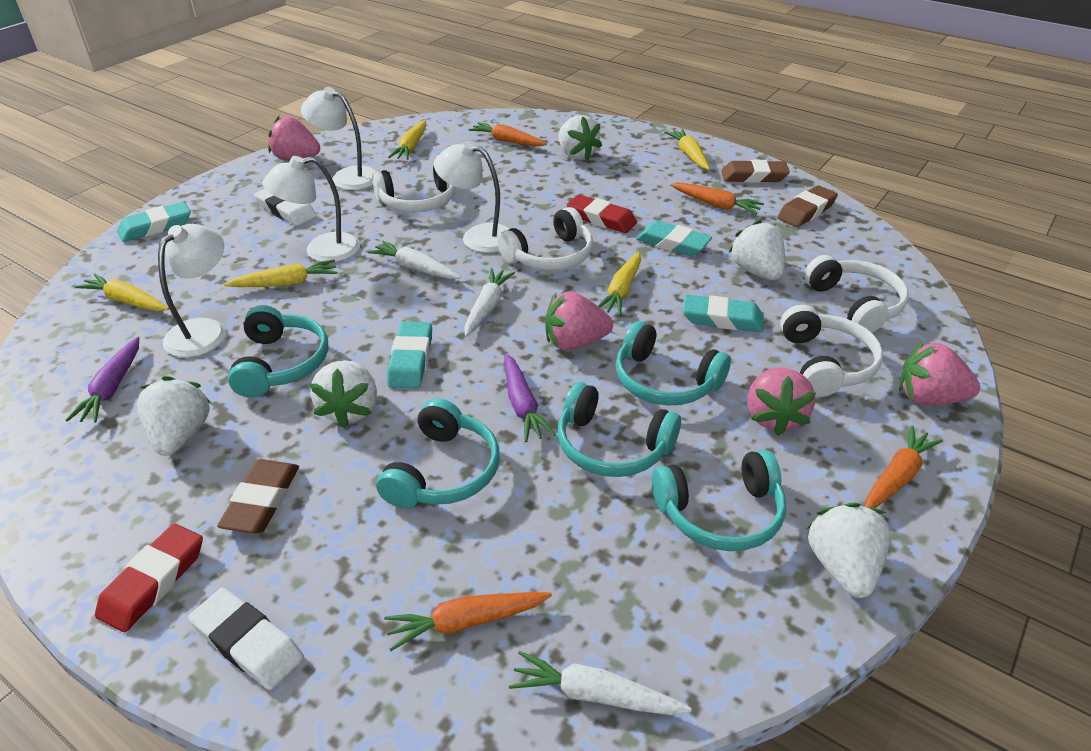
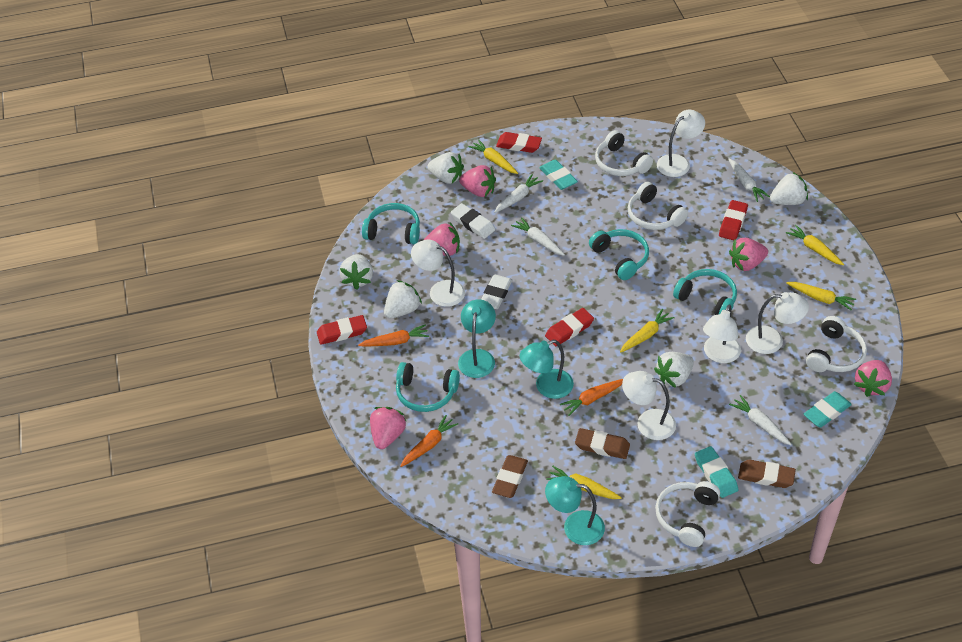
orange carrot: [384,592,552,651] [468,122,547,146] [670,183,764,214] [865,425,943,508] = 4 -> [358,324,429,347] [400,415,458,467] [560,379,623,416] = 3
pink strawberry: [268,116,320,160] [545,291,613,351] [747,367,816,436] [899,341,980,405] = 4 -> [370,407,407,449] [424,223,460,256] [459,165,496,197] [729,238,768,271] [854,360,892,397] = 5
purple carrot: [66,337,139,423] [504,353,556,442] = 2 -> none = 0
red eraser: [95,523,203,632] [567,194,637,233] = 2 -> [317,315,367,345] [496,132,542,153] [545,308,594,346] [719,200,748,240] = 4
turquoise eraser: [117,202,191,242] [387,322,432,388] [636,220,712,256] [683,295,764,332] = 4 -> [539,159,578,190] [695,446,738,498] [804,391,852,427] = 3
turquoise headphones: [228,305,328,398] [376,398,500,509] [558,382,681,477] [615,321,731,406] [652,449,786,551] = 5 -> [362,203,420,245] [396,362,460,412] [589,229,649,280] [673,269,737,315] = 4
turquoise lamp: none = 0 -> [458,299,496,378] [520,340,574,399] [545,476,605,545] = 3
white carrot: [368,241,461,279] [465,268,515,337] [509,651,692,715] = 3 -> [494,174,543,213] [511,217,565,256] [728,159,770,202] [729,395,792,445] = 4
white lamp: [158,224,226,357] [262,156,360,262] [301,87,376,190] [434,141,509,253] = 4 -> [411,240,465,307] [622,371,676,440] [657,110,705,177] [703,304,741,363] [746,292,809,354] = 5

